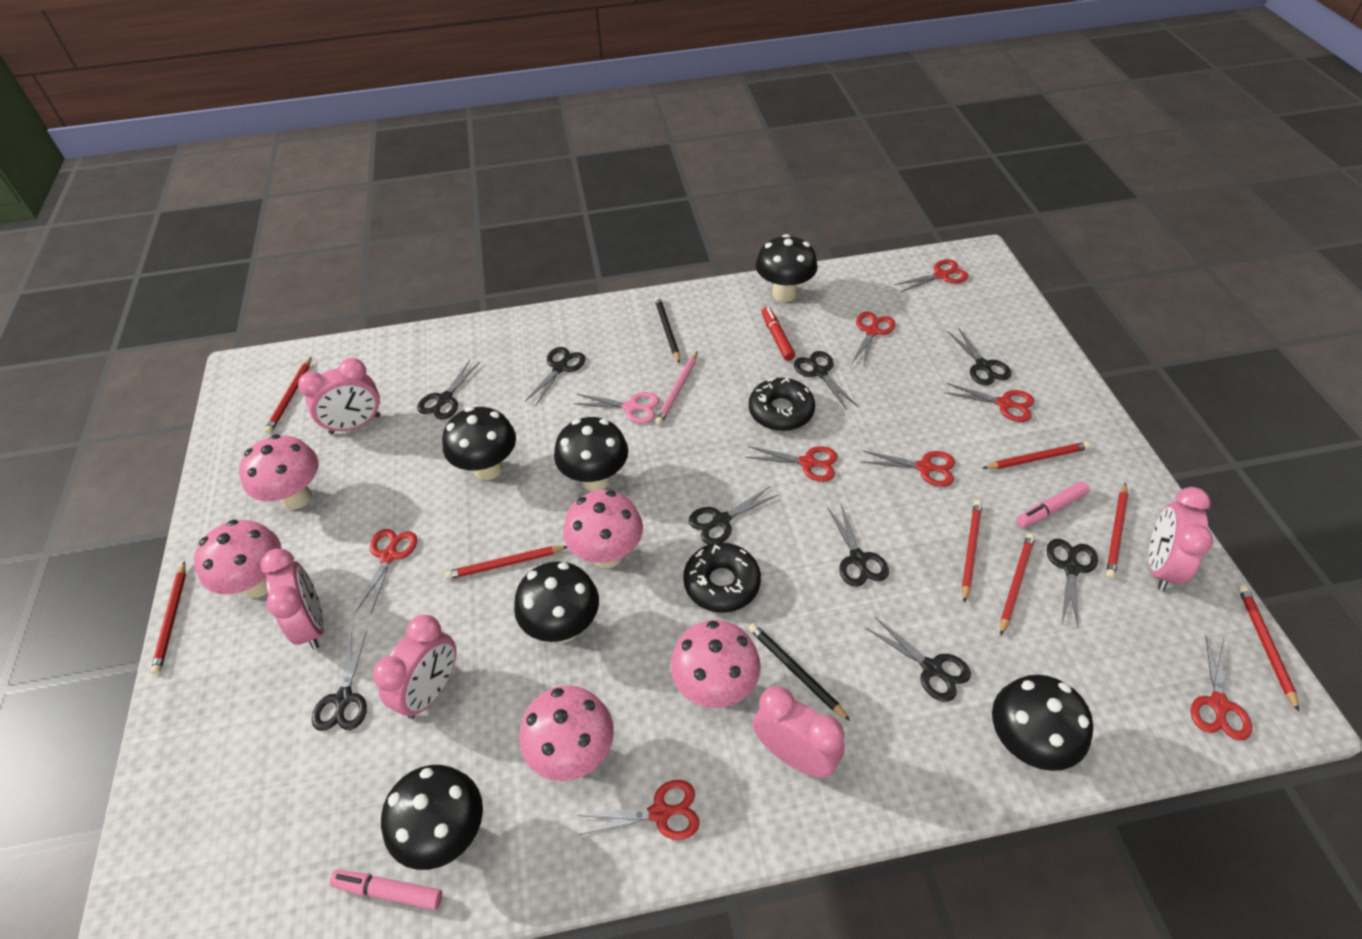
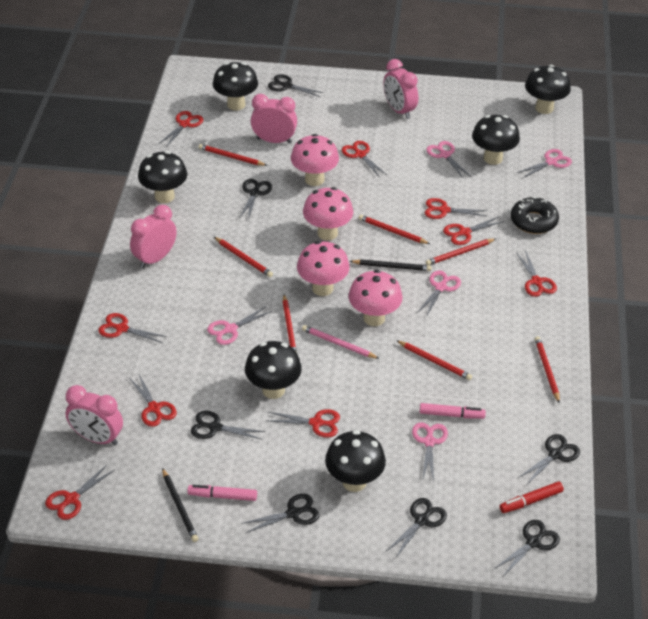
black donut: [683,543,761,613] [749,378,815,431] = 2 -> [511,196,559,234] = 1
black scissors: [312,630,367,731] [417,360,480,419] [525,347,586,405] [689,487,778,545] [794,351,857,410] [828,504,889,587] [866,617,971,702] [948,327,1012,385] [1047,539,1098,629] = 9 -> [191,411,265,439] [239,179,272,220] [241,494,320,533] [268,74,324,97] [387,498,447,557] [494,520,560,575] [518,434,580,484] = 7
pink clock: [260,549,324,650] [298,358,381,434] [373,615,456,719] [753,686,845,778] [1149,487,1213,591] = 5 -> [65,385,123,445] [130,205,177,268] [251,94,297,144] [383,59,418,119] = 4
pink mushroom: [194,519,281,598] [239,434,319,510] [519,685,614,781] [563,490,643,568] [670,620,761,708] = 5 -> [291,134,339,186] [297,241,350,296] [303,187,353,240] [348,270,402,326] = 4
pink scissors: [574,392,659,424] = 1 -> [207,306,272,345] [412,422,448,482] [417,271,461,317] [426,141,471,178] [517,149,572,178] = 5
red pencil: [151,561,186,674] [264,357,311,434] [445,546,567,579] [962,500,982,603] [982,442,1090,469] [1000,533,1035,636] [1106,483,1128,579] [1238,585,1299,712] = 8 -> [199,144,268,166] [214,237,273,277] [283,295,297,353] [359,215,430,244] [396,340,472,380] [426,238,495,265] [535,336,560,403] = 7
red scissors: [356,529,417,613] [577,780,700,840] [745,446,838,482] [852,312,895,368] [863,451,955,487] [894,259,968,292] [944,383,1034,422] [1191,635,1252,741] = 8 -> [45,465,114,520] [98,313,167,343] [129,375,177,427] [159,111,204,147] [268,409,340,438] [342,141,387,176] [425,198,487,219] [443,216,504,245] [516,250,557,297] = 9

